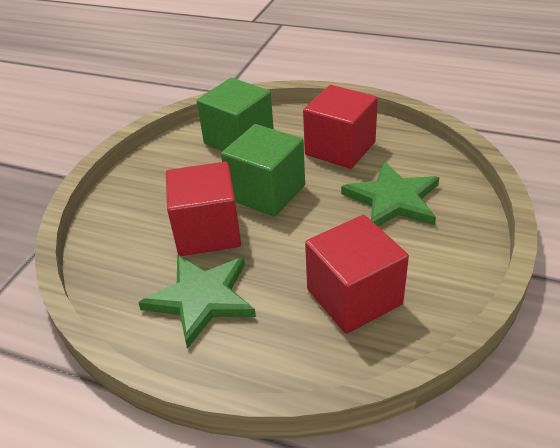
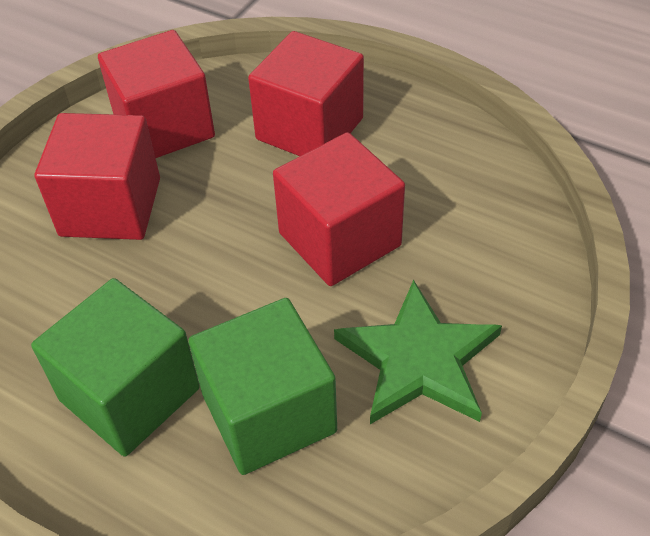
green star: [138,254,256,349] [341,161,440,226] = 2 -> [334,280,502,424] = 1
red cube: [166,161,241,256] [303,85,378,169] [305,215,409,334] = 3 -> [34,113,160,240] [98,30,215,158] [248,31,364,156] [273,132,405,286] = 4

